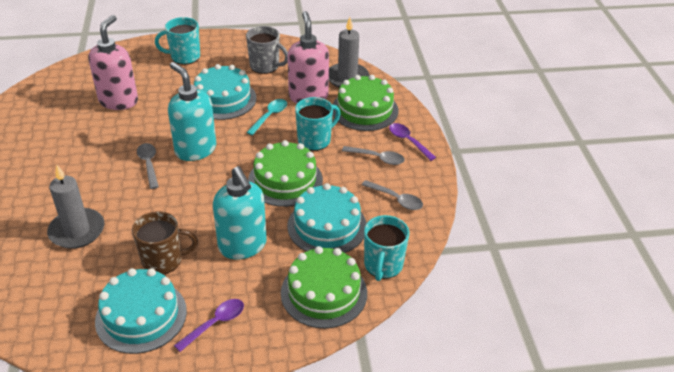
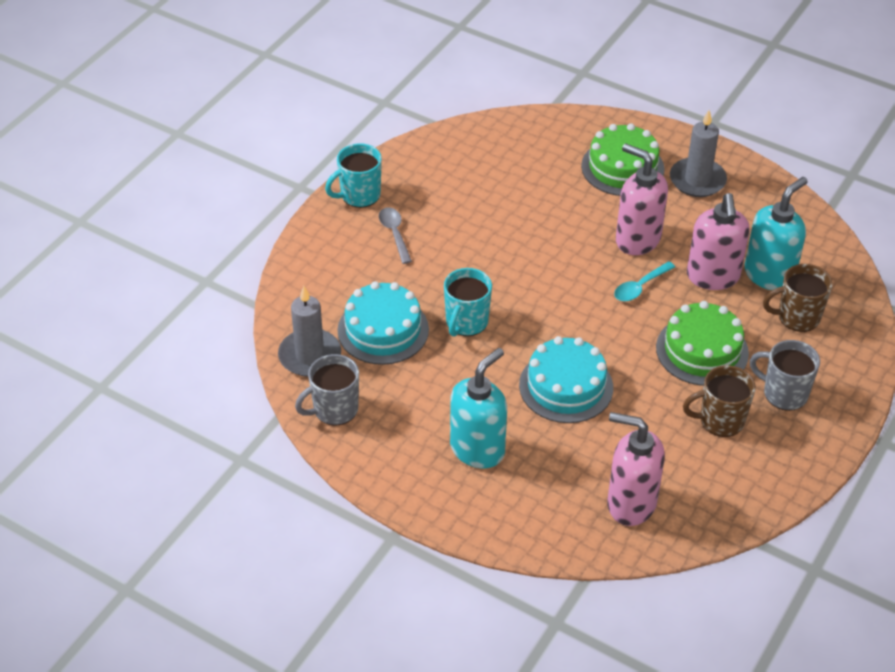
brown mug: [132,211,198,275] = 1 -> [683,365,756,437] [763,264,833,332] = 2
green cake: [248,140,323,207] [281,246,367,329] [332,75,398,131] = 3 -> [581,123,664,196] [656,301,749,386] = 2
grey mug: [246,26,288,74] = 1 -> [295,354,359,426] [750,340,820,411] = 2
grey spoon: [137,143,159,189] [342,146,405,165] [362,180,423,210] = 3 -> [379,207,412,264] = 1
pink soap dispenser: [88,15,138,110] [288,11,329,103] = 2 -> [607,412,665,526] [616,143,668,255] [687,193,749,290] = 3
purple spoon: [174,299,244,352] [389,123,436,161] = 2 -> none = 0
turquoise cake: [95,268,187,354] [194,64,257,120] [287,183,366,253] = 3 -> [337,281,429,365] [519,336,613,423] = 2
turquoise mug: [155,17,200,65] [295,97,340,151] [364,215,409,281] = 3 -> [325,143,382,208] [444,268,492,337] = 2

